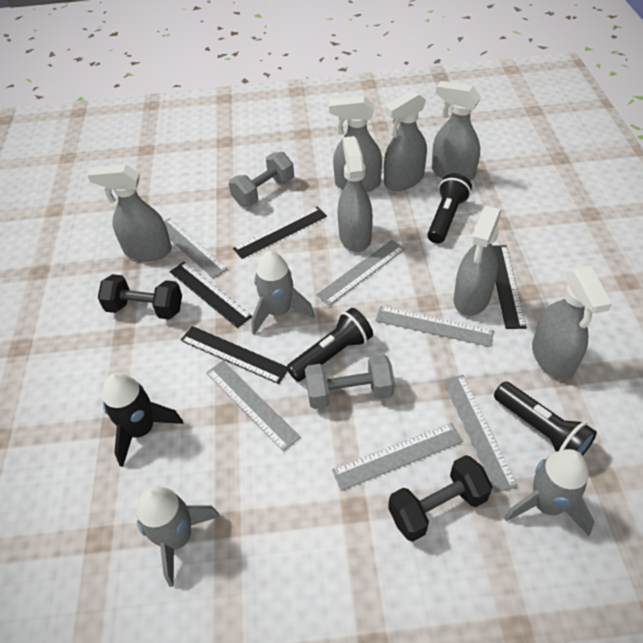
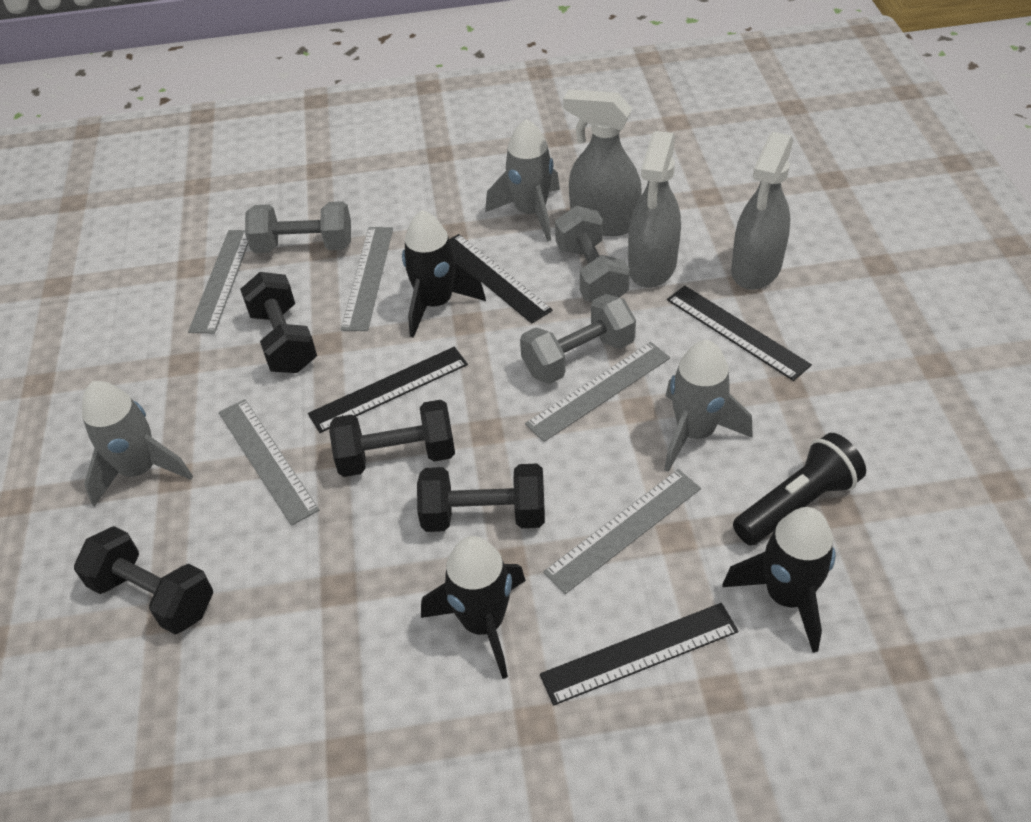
black dumbbell: [98,274,182,320] [388,455,493,542] = 2 -> [74,526,213,634] [240,272,317,373] [329,400,455,477] [417,464,545,532] = 4
black flashlight: [286,308,373,382] [427,173,472,244] [494,381,597,456] = 3 -> [733,433,866,545] = 1
black rocket: [102,373,183,467] = 1 -> [402,210,486,338] [421,536,526,679] [722,507,836,653] = 3
grey dumbbell: [229,152,294,206] [305,354,395,409] = 2 -> [245,201,351,253] [520,294,636,384] [555,206,630,302] = 3
grey ruler: [164,218,228,279] [206,361,301,452] [316,240,405,306] [332,423,463,491] [375,306,494,347] [443,375,518,493] = 6 -> [188,230,248,334] [219,399,319,526] [341,227,393,331] [525,342,670,442] [543,469,701,594] = 5
grey spray bottle: [87,164,172,261] [329,96,382,192] [338,136,373,252] [384,90,427,191] [432,81,481,180] [454,206,501,316] [532,266,612,380] = 7 -> [563,89,642,236] [628,131,681,288] [731,132,793,290] = 3

